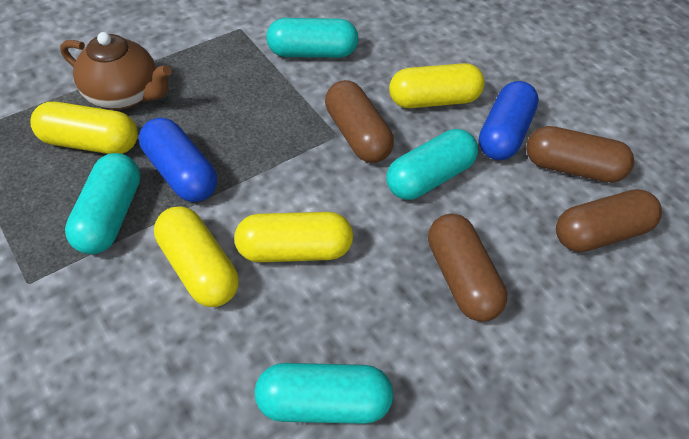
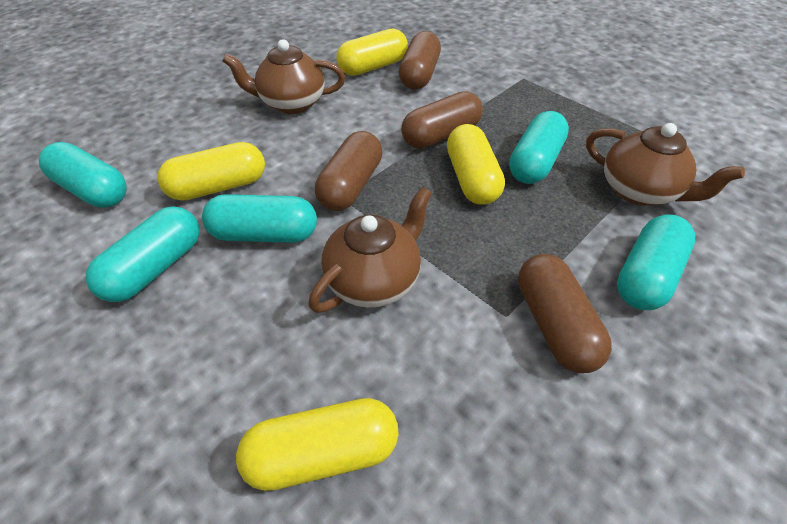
blue capsule: [139,117,217,202] [479,81,539,160] = 2 -> none = 0
brown teapot: [60,32,172,109] = 1 -> [223,39,345,114] [309,187,432,313] [586,123,745,206] = 3
turquoise capsule: [65,153,140,254] [255,363,393,424] [266,18,358,58] [386,129,478,200] = 4 -> [39,142,127,208] [86,207,200,302] [202,194,317,243] [509,111,569,184] [617,214,695,310] = 5

